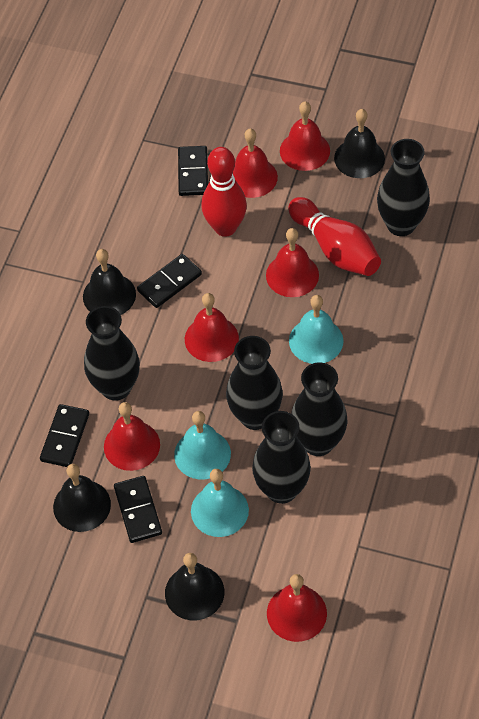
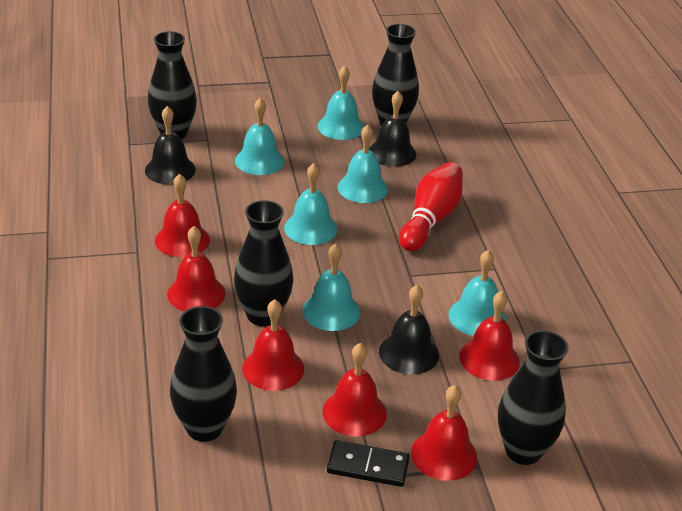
black bell: [53,464,111,532] [83,249,136,315] [165,553,224,620] [334,109,385,178] = 4 -> [145,106,196,185] [369,91,416,167] [379,285,439,375] = 3
black domino: [40,404,89,467] [114,476,162,543] [137,254,202,308] [178,146,208,196] = 4 -> [327,440,410,487] = 1
red bowling pin: [201,147,247,237] [288,197,381,276] = 2 -> [399,162,463,252] = 1
turquoise bell: [174,411,231,479] [191,469,249,537] [289,295,344,364] = 3 -> [235,98,285,175] [284,163,338,245] [302,243,361,331] [318,66,364,140] [338,125,388,203] [449,250,507,336] = 6

